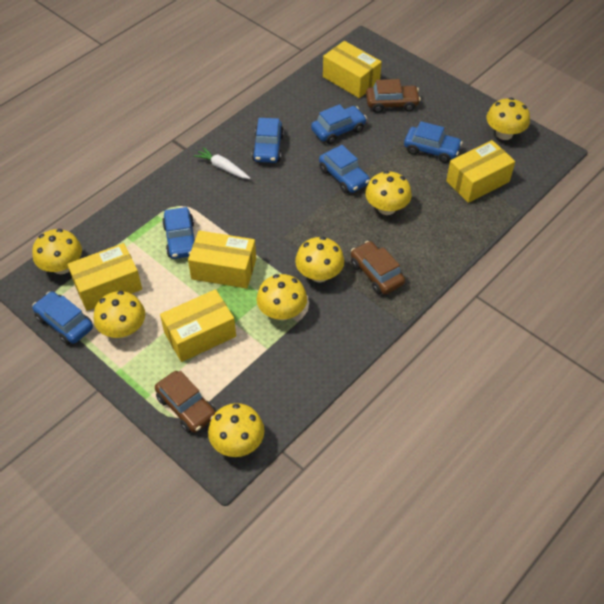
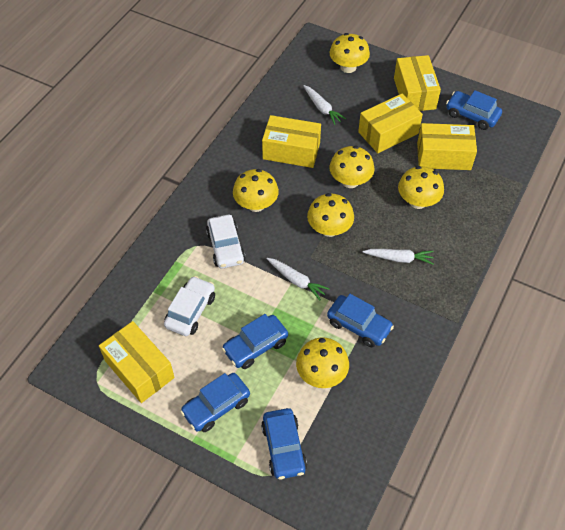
blue car: [32,291,93,345] [162,207,195,259] [252,118,284,163] [311,104,367,144] [319,145,370,194] [404,121,463,163] = 6 -> [180,373,250,432] [222,314,288,369] [261,408,307,480] [327,294,394,347] [446,90,502,130] = 5
brown car: [155,371,216,433] [351,241,405,294] [366,79,421,113] = 3 -> none = 0
white car: none = 0 -> [164,276,215,336] [206,215,245,268] = 2
white carrot: [194,147,250,179] = 1 -> [267,258,329,300] [303,85,346,125] [363,249,434,265] = 3
yellow mushroom: [32,229,82,274] [94,291,145,338] [208,403,265,457] [256,274,307,321] [295,237,344,282] [365,171,412,215] [487,98,530,140] = 7 -> [233,169,279,212] [296,337,349,388] [307,193,354,237] [330,33,370,73] [330,146,374,188] [398,166,444,209] = 6

